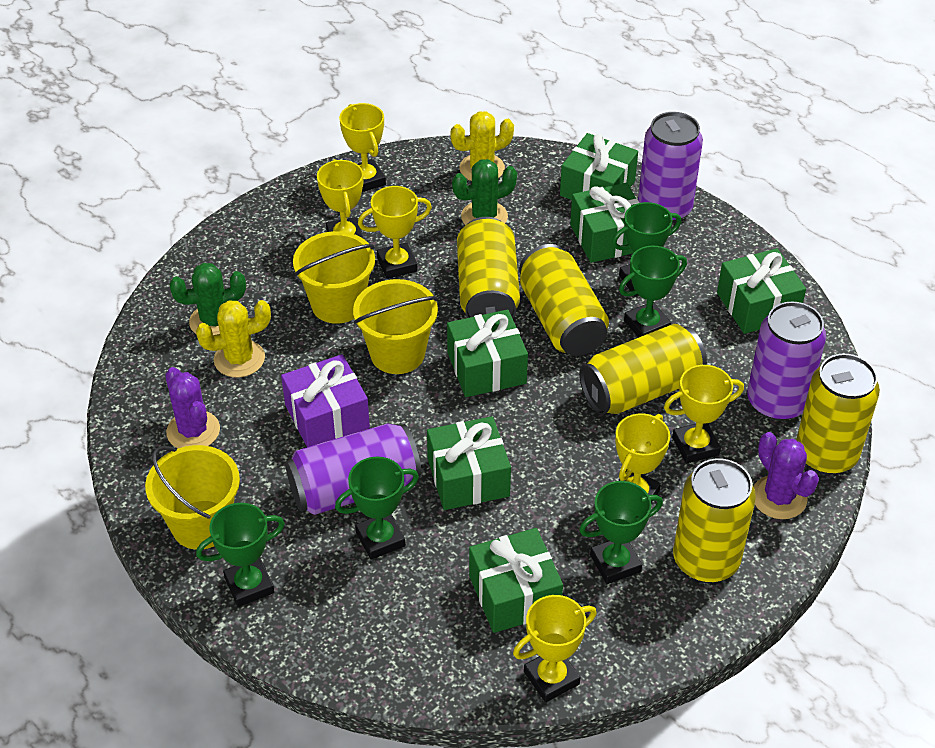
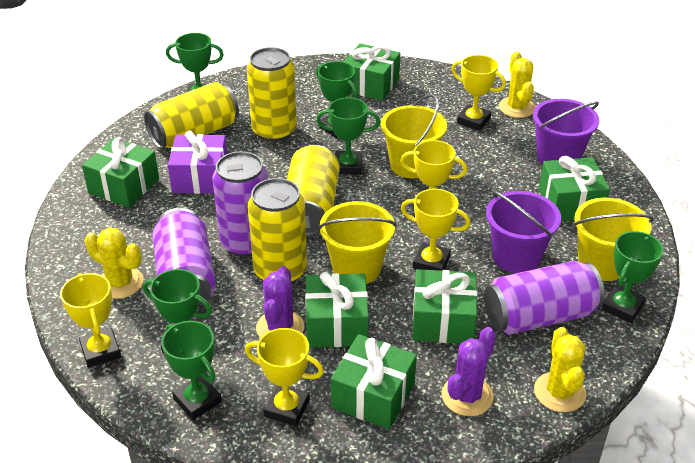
green cactus: [169,263,246,335] [452,159,517,225] = 2 -> none = 0
green trophy: [196,503,285,607] [335,457,419,560] [579,481,663,584] [612,202,681,296] [619,246,687,338] = 5 -> [143,269,212,354] [162,321,222,420] [166,33,224,92] [316,61,358,138] [316,97,380,175] [602,231,664,323] = 6
purple bucket: none = 0 -> [486,191,561,273] [533,99,599,165] = 2
yellow cactus: [196,300,271,377] [450,111,514,181] = 2 -> [85,228,143,299] [499,51,536,118] [534,327,587,412] = 3
yellow can: [457,217,520,319] [519,244,609,356] [579,324,707,415] [673,458,756,583] [796,354,880,475] = 5 -> [144,82,239,149] [247,47,297,142] [248,178,307,284] [287,145,340,236] = 4
yellow trophy: [317,159,364,239] [339,103,386,192] [358,186,432,279] [513,595,596,702] [615,413,670,503] [664,365,744,463] = 6 -> [60,273,121,368] [245,328,324,426] [400,140,468,217] [401,189,470,271] [451,55,506,131] = 5

